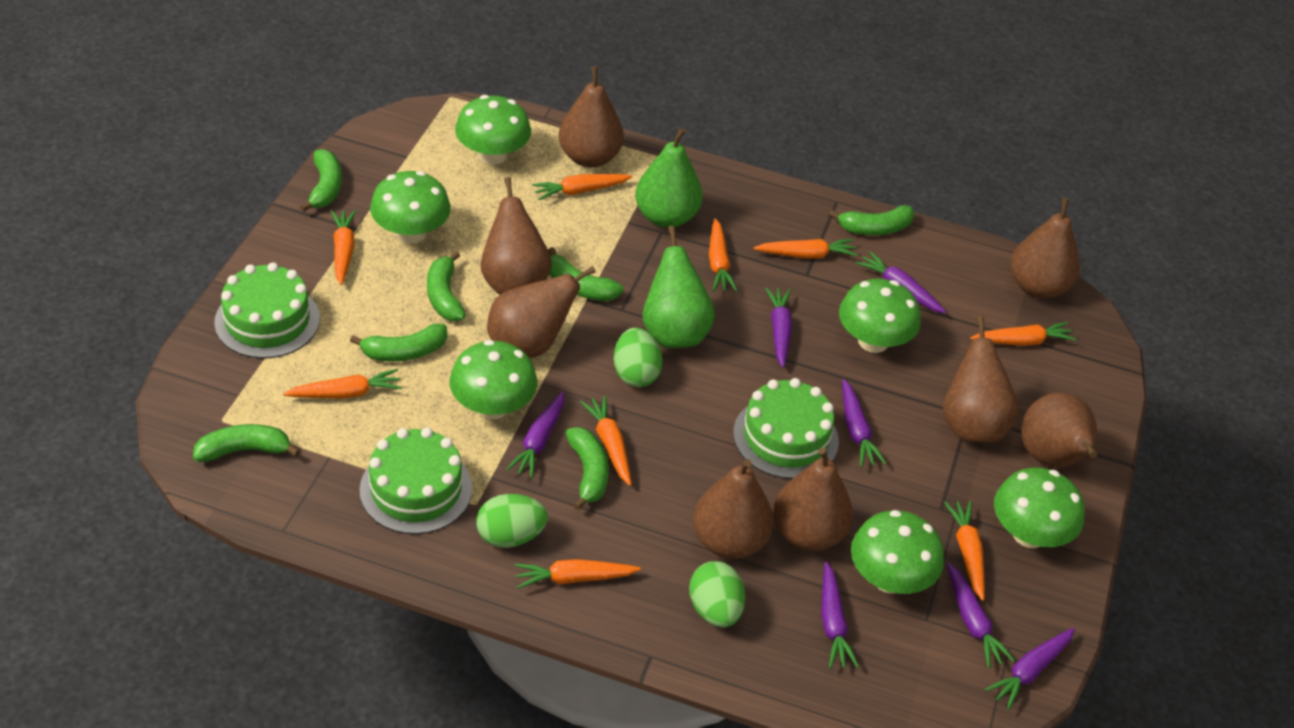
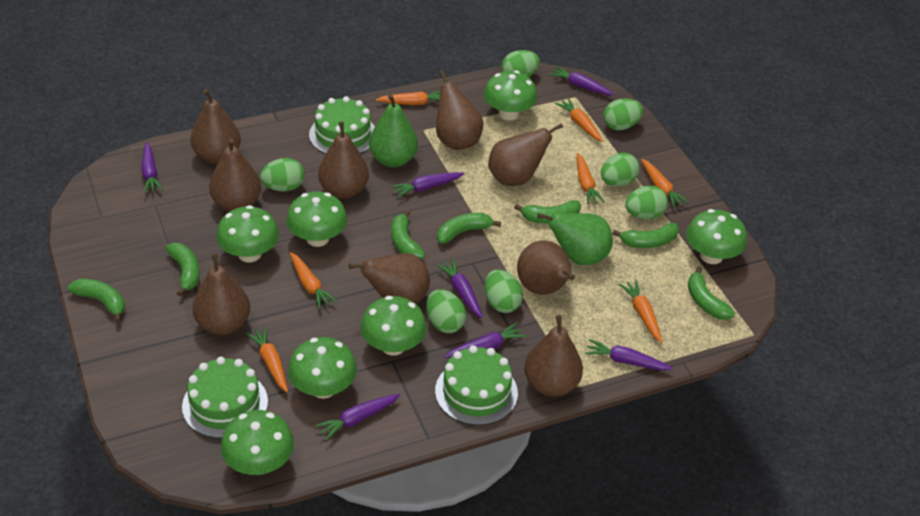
brown pear: [481,177,552,295] [487,266,596,358] [559,67,624,167] [693,459,774,559] [773,447,853,551] [943,316,1019,442] [1010,198,1080,299] [1021,392,1097,467] = 8 -> [190,89,241,164] [192,253,250,335] [209,138,262,211] [318,122,369,199] [349,253,430,304] [436,70,483,150] [488,123,563,186] [517,240,575,295] [524,315,583,397] = 9
green egg: [476,494,548,548] [614,328,663,387] [689,561,745,628] = 3 -> [260,158,305,191] [426,289,466,333] [484,269,523,313] [502,50,540,77] [601,153,639,186] [603,98,643,130] [625,186,668,219] = 7
green mushroom: [370,171,451,244] [450,340,538,419] [455,95,531,165] [839,278,921,353] [851,510,944,594] [994,468,1085,548] = 6 -> [216,205,279,262] [221,410,294,475] [286,192,347,247] [288,337,357,399] [360,296,427,356] [484,70,537,120] [686,209,747,264] = 7
orange carrot: [283,369,402,399] [331,210,356,285] [514,559,641,589] [532,174,632,200] [580,395,631,486] [709,218,738,292] [754,239,858,259] [944,501,985,601] [970,322,1076,346] = 9 -> [246,326,288,392] [290,252,337,309] [376,91,440,105] [555,98,603,142] [577,153,605,204] [619,280,662,343] [641,159,689,208] = 7

